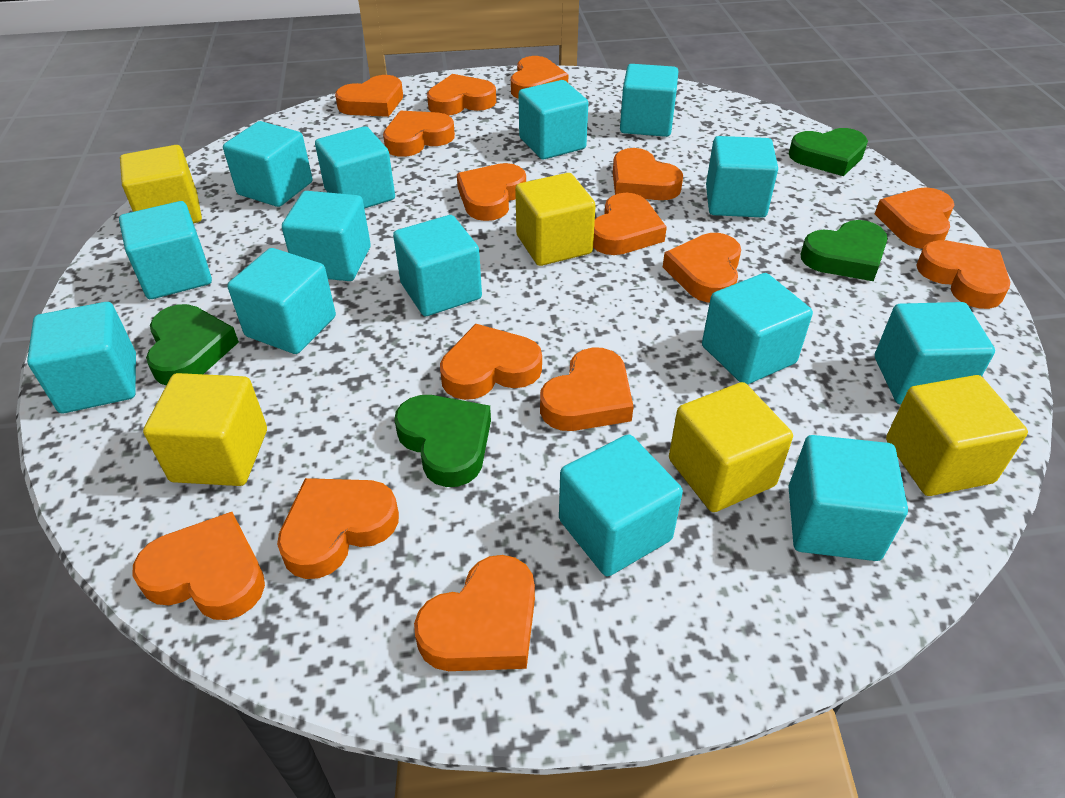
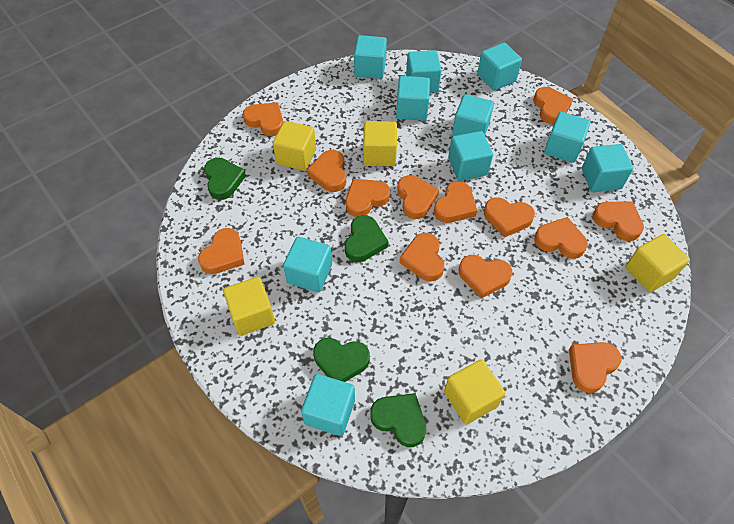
orange heart: [132,512,265,620] [277,478,399,579] [335,75,403,117] [383,111,455,157] [414,555,535,671] [427,74,496,116] [440,324,542,400] [457,163,526,221] [511,56,569,99] [540,347,634,431] [593,193,667,255] [613,148,683,200] [663,233,741,303] [875,187,954,249] [916,240,1010,309] = 15 -> [198,228,245,274] [243,102,283,136] [307,150,346,192] [346,179,390,217] [397,175,439,219] [400,233,444,281] [434,181,477,223] [459,255,513,299] [484,197,535,238] [533,87,573,124] [534,217,588,259] [569,342,622,393] [593,201,644,241] = 13
turquoise cube: [27,302,136,413] [119,201,212,299] [223,121,312,207] [227,248,336,354] [282,191,371,281] [315,126,395,209] [393,215,482,316] [518,80,588,159] [559,434,683,576] [620,64,678,137] [702,273,813,385] [706,136,778,218] [788,435,908,561] [875,302,995,404] = 14 -> [283,237,332,292] [301,374,355,436] [354,35,387,79] [396,76,430,121] [406,50,442,93] [448,131,493,181] [452,94,494,136] [477,42,522,91] [544,112,591,163] [582,144,633,192] = 10

